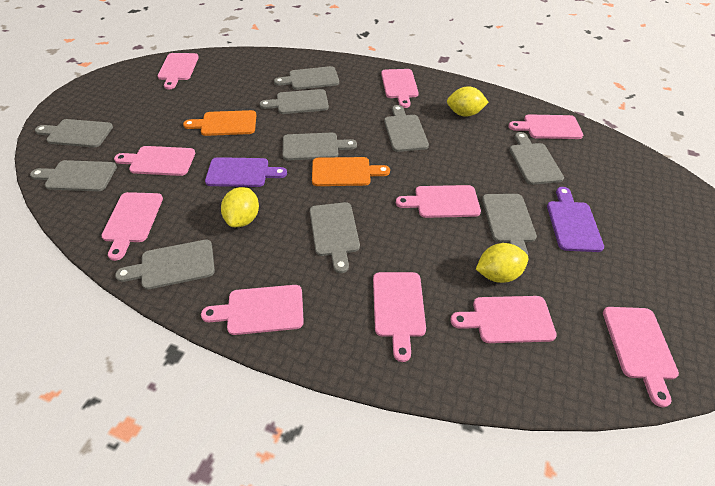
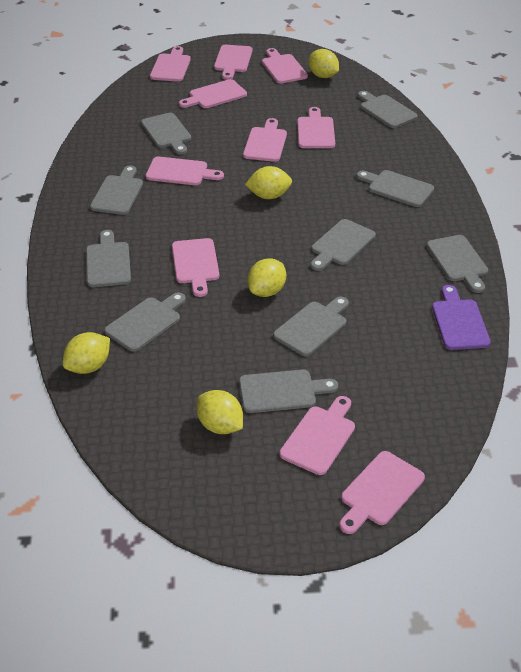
orange cutting board: [183,110,256,136] [312,157,390,186] = 2 -> none = 0
purple cutting board: [205,157,287,187] [547,187,604,252] = 2 -> [432,285,491,350] = 1
yellow lemon: [221,187,259,227] [447,86,489,117] [476,243,528,283] = 3 -> [63,332,110,374] [197,390,243,434] [245,166,292,199] [248,258,286,297] [308,49,339,78] = 5

